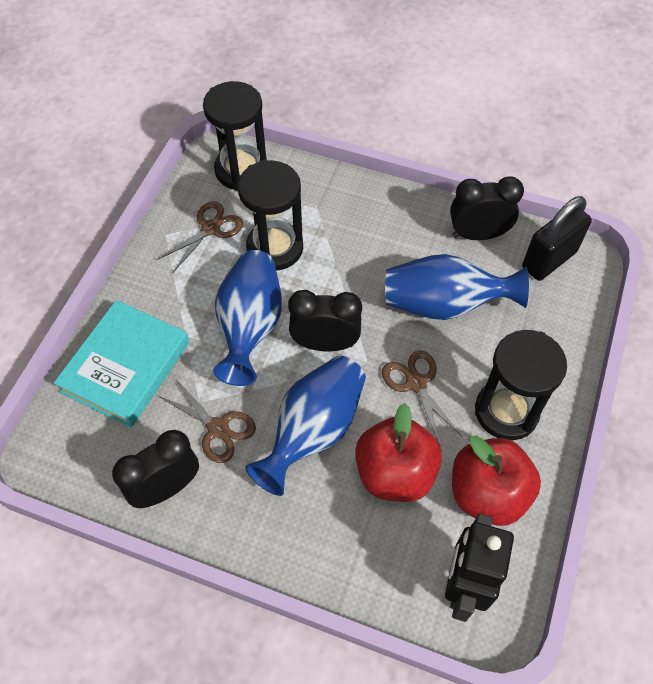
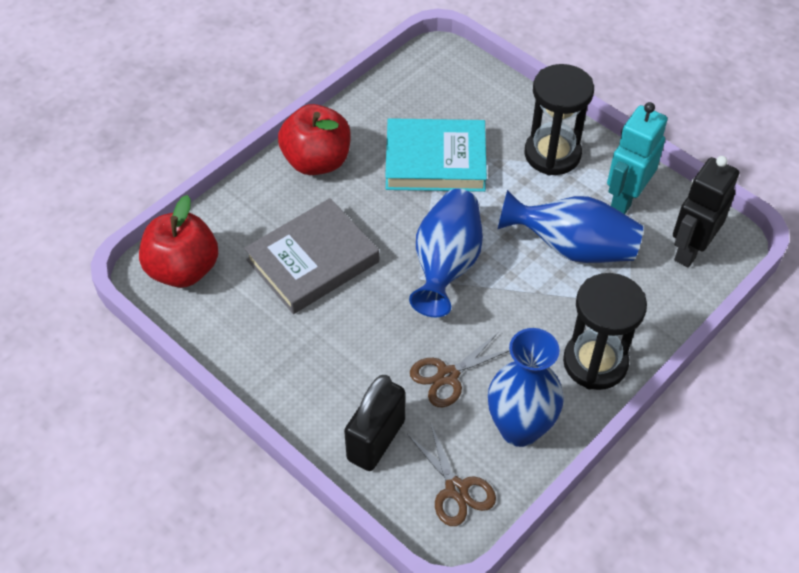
black clock: [112,430,199,508] [288,290,362,351] [450,176,524,240] = 3 -> none = 0
black hourglass: [203,81,267,191] [238,160,303,270] [475,330,567,440] = 3 -> [524,64,594,175] [563,273,647,390] = 2
brown scissors: [157,201,243,273] [158,378,256,463] [382,350,463,445] = 3 -> [407,422,496,526] [410,332,510,407] = 2
grey book: none = 0 -> [244,198,379,314] = 1
turquoise robot: none = 0 -> [607,102,668,214] = 1

